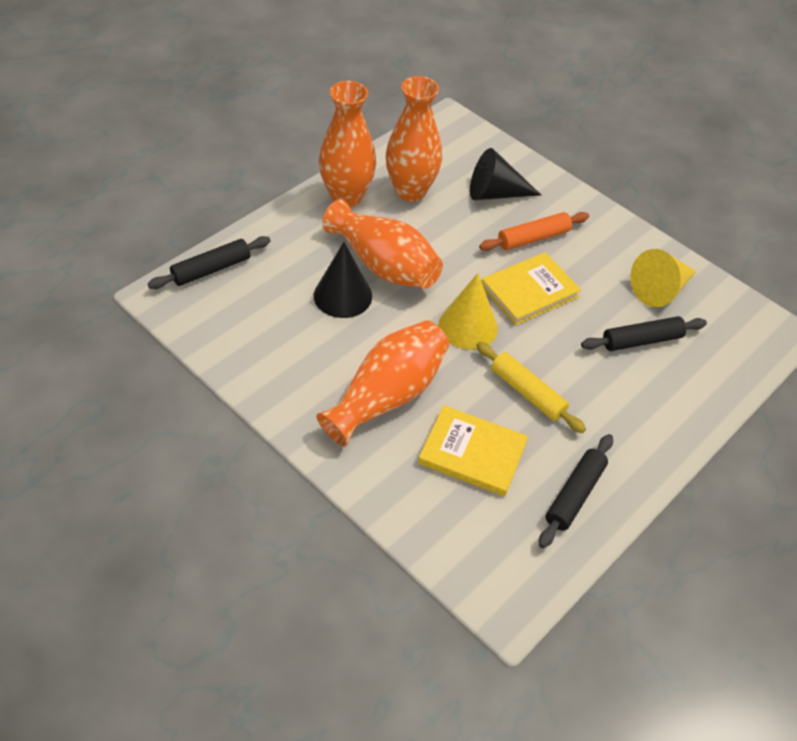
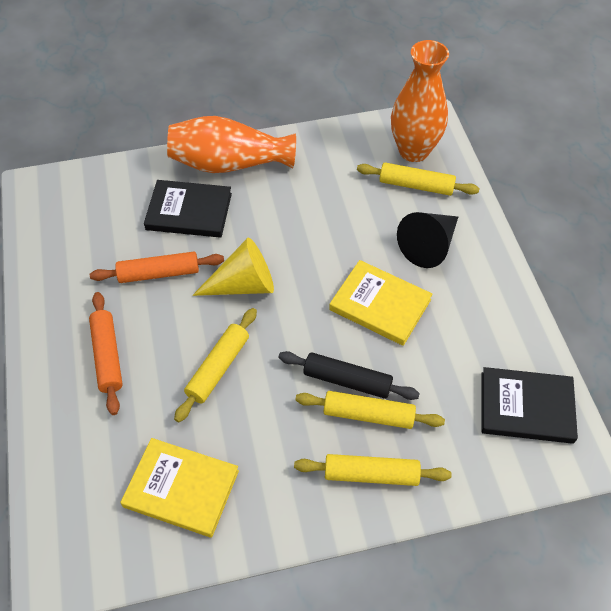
black book: none = 0 -> [144,180,232,238] [481,367,578,444] = 2
black cone: [314,242,372,318] [470,148,541,200] = 2 -> [397,212,458,268] = 1
black rolling pin: [148,236,271,289] [539,434,613,548] [581,316,707,351] = 3 -> [278,351,420,400] = 1
orange rolling pin: [479,212,589,251] = 1 -> [89,292,123,415] [90,252,224,283] = 2
orange vase: [316,320,449,447] [319,81,376,207] [322,200,443,289] [386,76,442,202] = 4 -> [167,116,296,173] [391,40,449,162] = 2
yellow cone: [438,273,498,350] [630,249,697,307] = 2 -> [192,237,274,296] = 1
yellow rolling pin: [476,342,586,433] = 1 -> [174,308,257,422] [294,454,451,486] [295,391,445,429] [357,162,479,196] = 4

